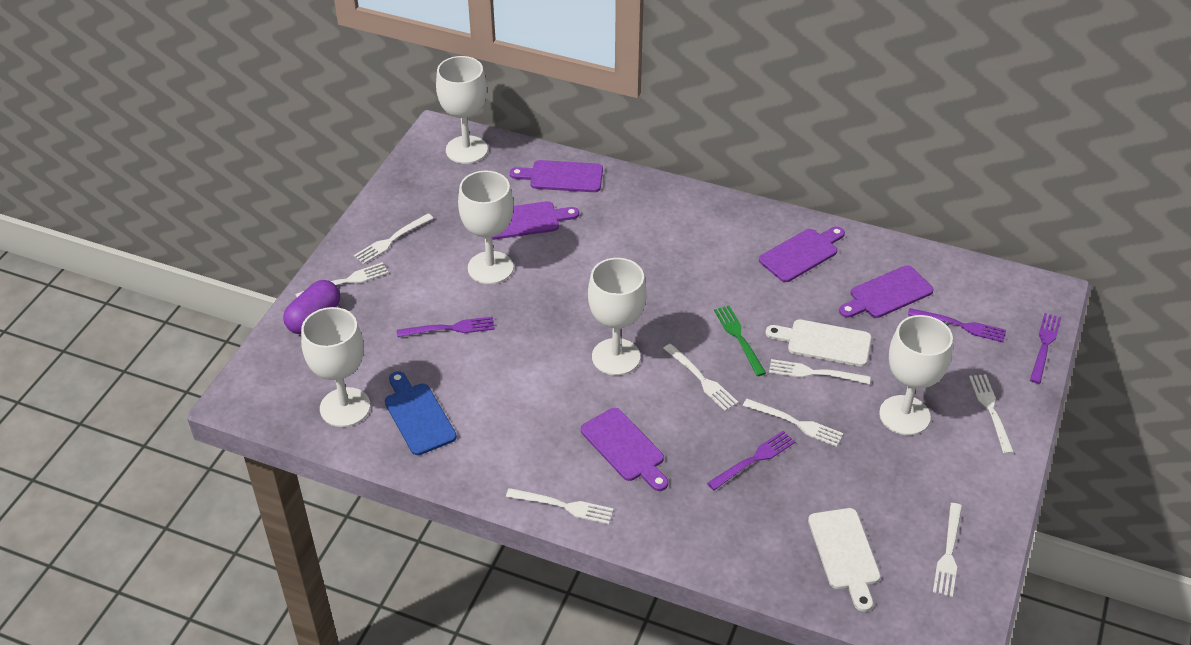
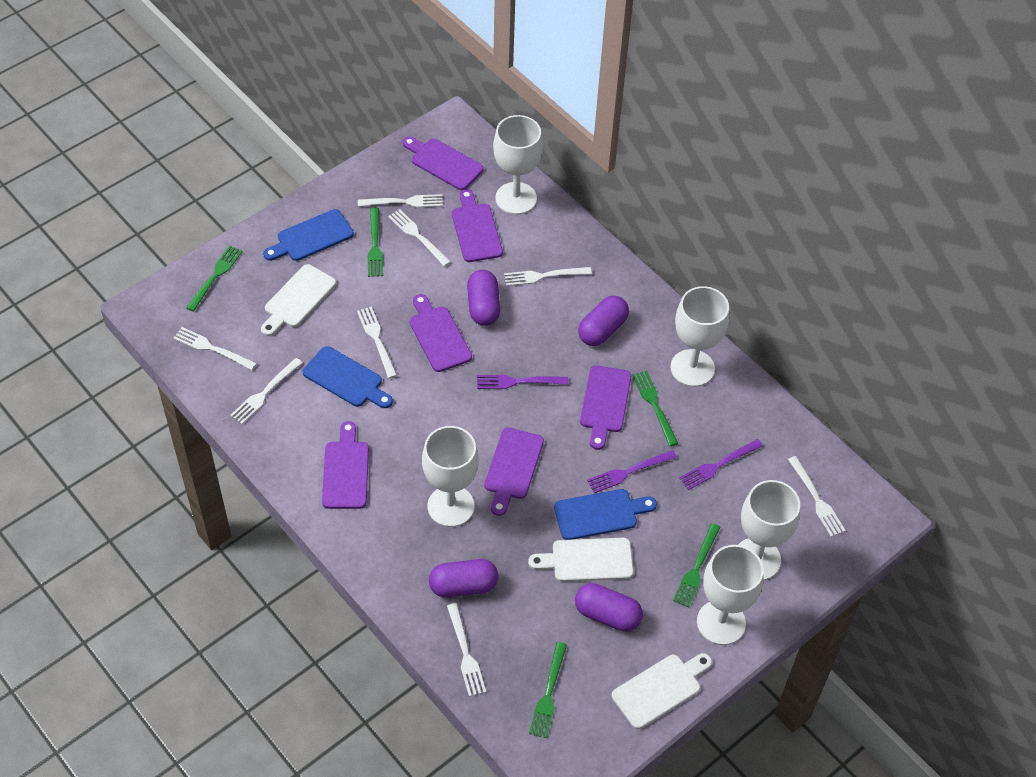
blue cutting board: [385,371,457,455] = 1 -> [263,209,354,261] [303,346,393,408] [554,489,657,540] = 3
green fork: [714,306,766,376] = 1 -> [186,245,243,312] [368,208,383,277] [529,642,567,738] [632,370,678,446] [673,523,721,607] = 5
purple capsule: [283,280,340,334] = 1 -> [429,559,498,598] [467,270,500,326] [575,583,643,632] [578,296,629,346] = 4
purple cutting board: [492,201,579,240] [510,160,603,192] [581,408,668,491] [759,226,845,282] [839,265,933,318] = 5 -> [322,421,369,509] [402,136,483,190] [409,294,472,372] [452,189,503,262] [484,427,544,516] [580,365,631,450] = 6
purple fork: [397,317,495,337] [707,431,795,491] [908,308,1006,342] [1030,313,1061,384] = 4 -> [477,375,568,389] [587,450,677,493] [679,439,763,490] = 3
white cutting board: [766,319,871,367] [808,508,880,612] = 2 -> [261,264,336,336] [528,538,634,582] [612,653,712,729] = 3

